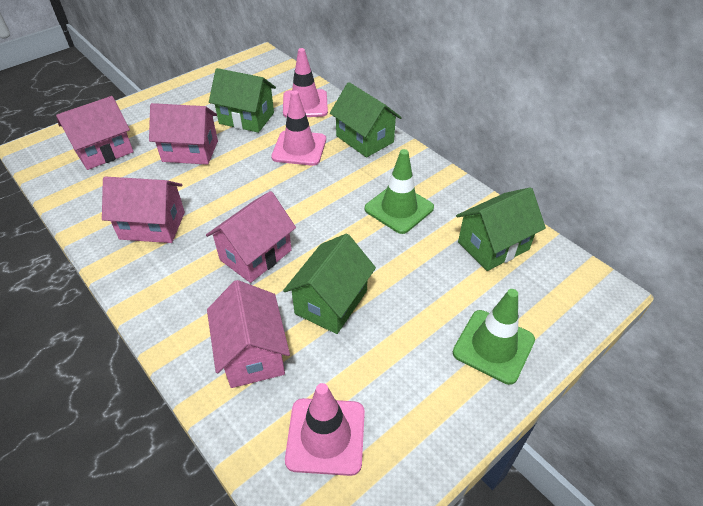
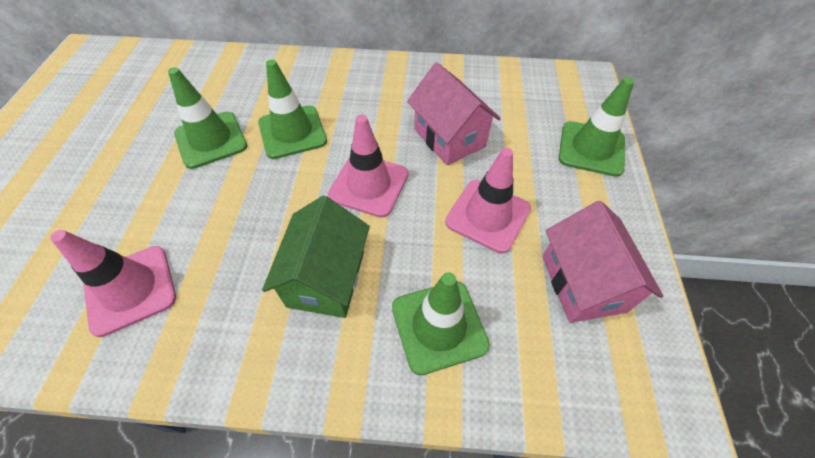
green house: [209,68,276,133] [283,233,376,334] [330,82,402,158] [456,187,546,271] = 4 -> [262,196,370,318] = 1
green traffic cone: [364,149,434,234] [453,289,535,385] = 2 -> [168,67,247,169] [258,59,327,159] [392,272,490,375] [559,77,634,177] = 4
pink house: [56,96,134,170] [102,177,185,243] [149,103,218,165] [206,191,296,283] [207,280,290,388] = 5 -> [407,62,501,166] [542,201,663,323] = 2

